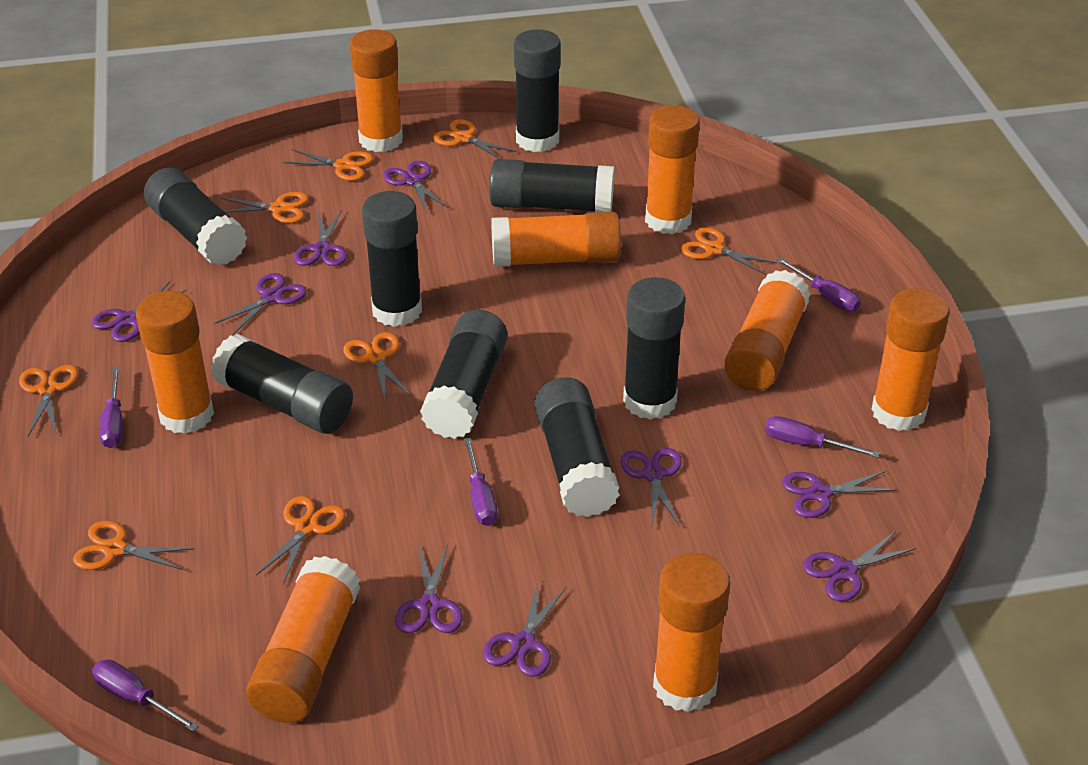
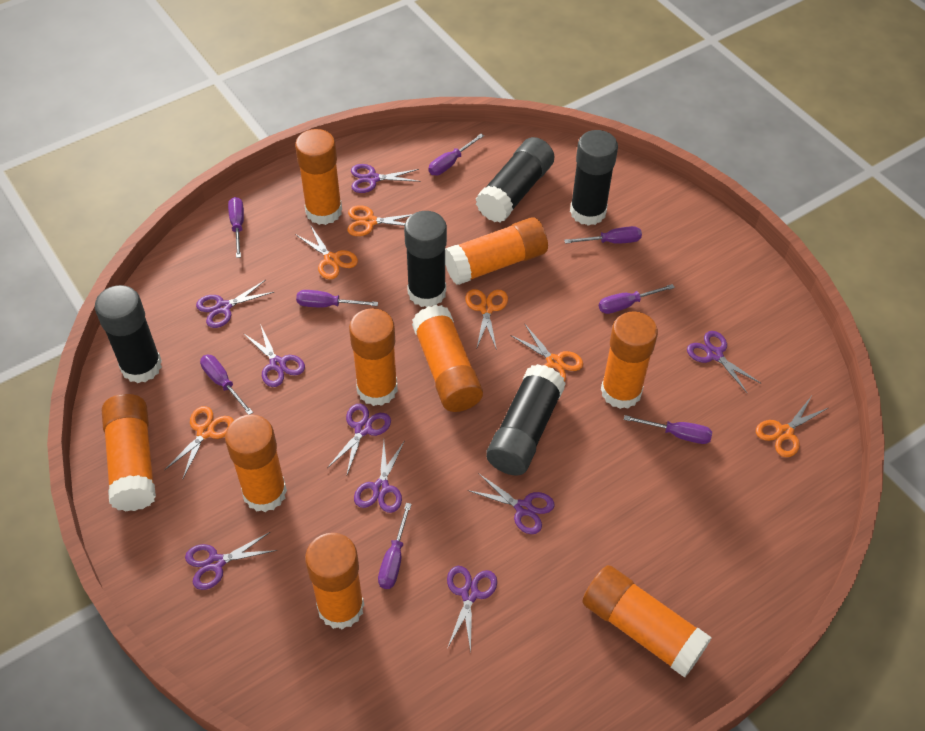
black glue stick: [144,167,247,266] [211,334,353,434] [362,191,422,327] [420,309,508,439] [490,159,614,212] [514,29,561,152] [535,377,620,517] [623,277,685,420] = 8 -> [95,285,162,383] [404,211,447,307] [476,137,554,223] [486,364,566,476] [570,130,618,226] = 5
orange glue stick: [136,291,214,434] [246,556,360,723] [350,29,403,152] [491,212,621,267] [645,105,700,234] [653,553,730,712] [724,270,811,391] [871,288,949,431] = 8 -> [102,394,156,511] [225,414,287,512] [295,129,342,225] [305,533,364,629] [349,308,398,406] [412,305,483,412] [445,217,548,285] [582,565,712,678] [601,311,658,409] = 9
orange scissors: [19,365,79,436] [73,521,194,570] [220,192,309,223] [256,496,345,584] [284,149,374,181] [343,332,411,401] [433,119,517,159] [681,227,777,275] = 8 -> [165,406,234,478] [295,226,358,280] [347,205,412,236] [465,289,508,350] [510,325,583,381] [756,397,828,457] = 6
purple screwdriver: [92,659,199,732] [99,367,123,448] [464,438,498,526] [765,416,880,458] [776,257,861,312] = 5 -> [200,355,253,415] [228,197,244,258] [296,290,378,307] [378,503,411,589] [428,134,484,176] [564,226,642,244] [599,284,675,314] [624,415,712,444] = 8

